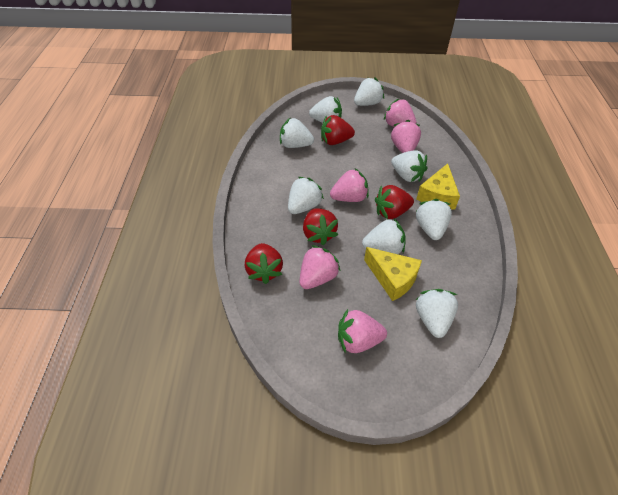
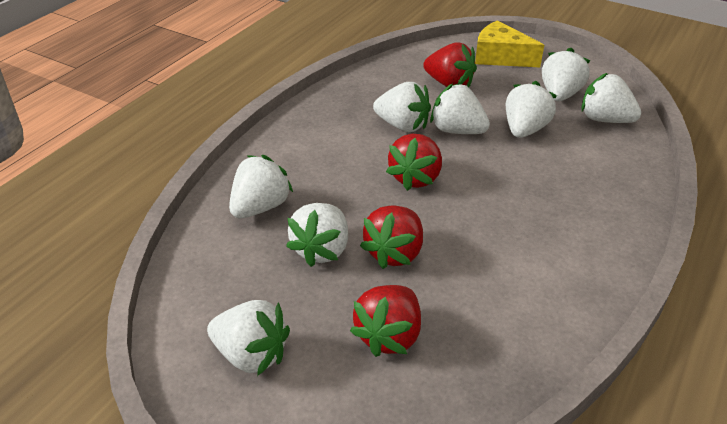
pink strawberry: [299,245,341,289] [330,169,369,202] [338,309,387,354] [384,99,417,127] [391,120,421,153] = 5 -> none = 0
yellow cheese: [364,247,422,301] [416,163,460,210] = 2 -> [475,20,544,67] = 1

